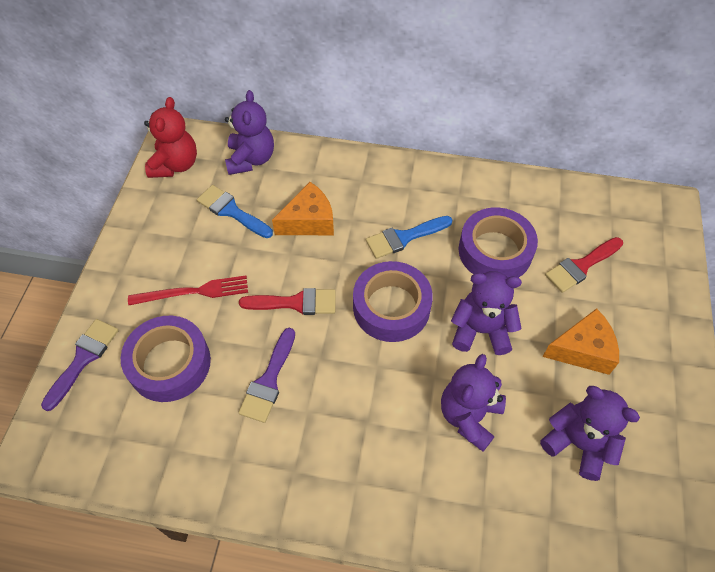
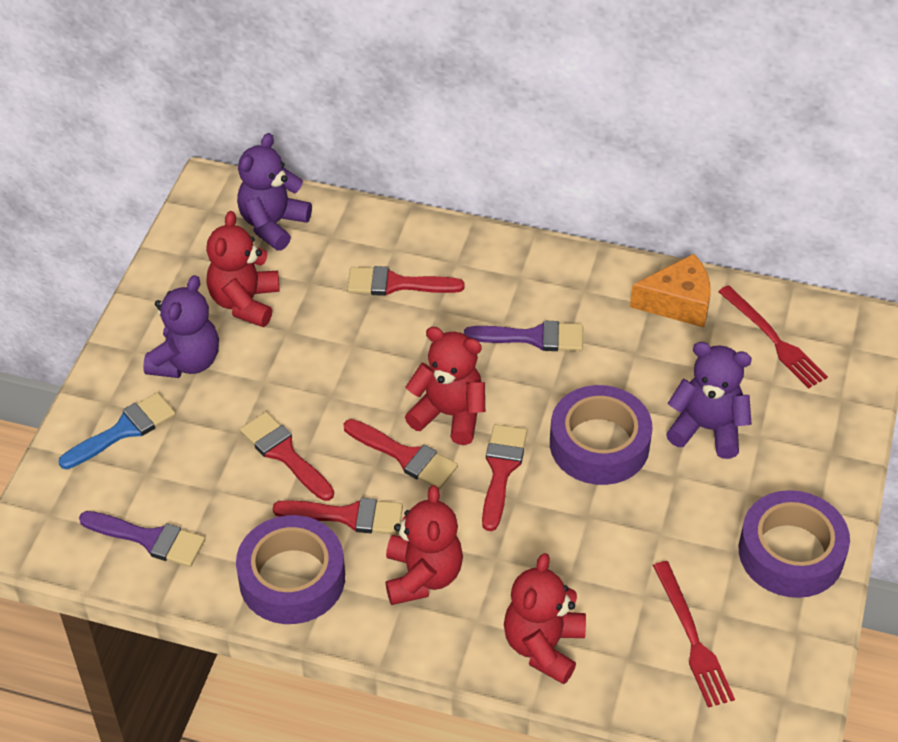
blue brush: [197,185,273,238] [366,216,452,259] = 2 -> [59,392,176,469] = 1
orange cheese: [272,182,334,235] [542,308,619,375] = 2 -> [630,254,711,327] = 1
purple teddy bear: [225,90,274,175] [441,354,506,452] [451,271,522,355] [540,386,640,481] = 4 -> [143,275,219,378] [237,133,312,251] [666,342,752,459] = 3
red brush: [239,288,336,315] [545,237,623,293] = 2 -> [240,412,334,501] [273,498,403,534] [344,419,458,489] [347,266,465,296] [482,424,527,531] = 5
red fork: [128,275,248,305] = 1 -> [653,561,735,708] [718,285,828,388] = 2
red teddy bear: [144,97,197,178] = 1 -> [206,211,280,327] [386,485,463,605] [405,327,485,445] [504,553,586,684] = 4

